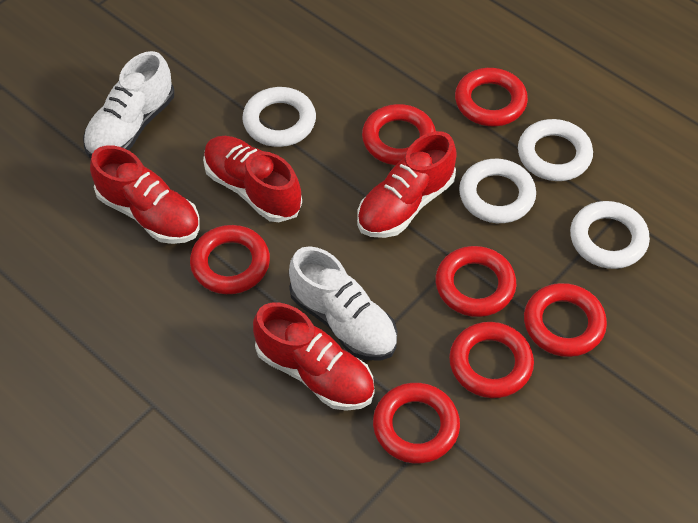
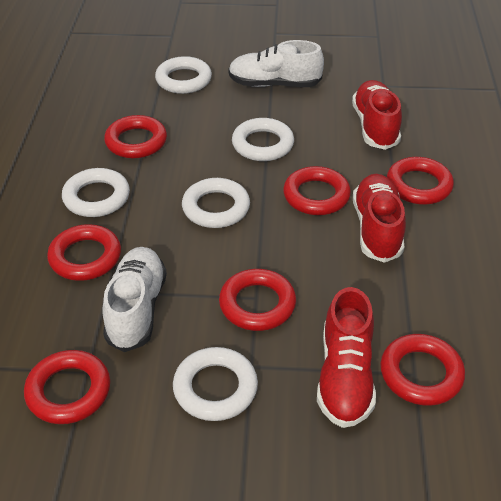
red shoe: [90,145,199,244] [203,136,302,222] [253,303,374,411] [357,131,457,238] = 4 -> [317,287,376,428] [352,80,402,150] [353,174,406,263] = 3
white ring: [242,87,316,147] [459,159,536,223] [518,119,593,181] [570,201,650,269] = 4 -> [62,168,130,217] [155,56,212,94] [173,347,258,421] [182,178,250,228] [232,118,294,161] = 5

